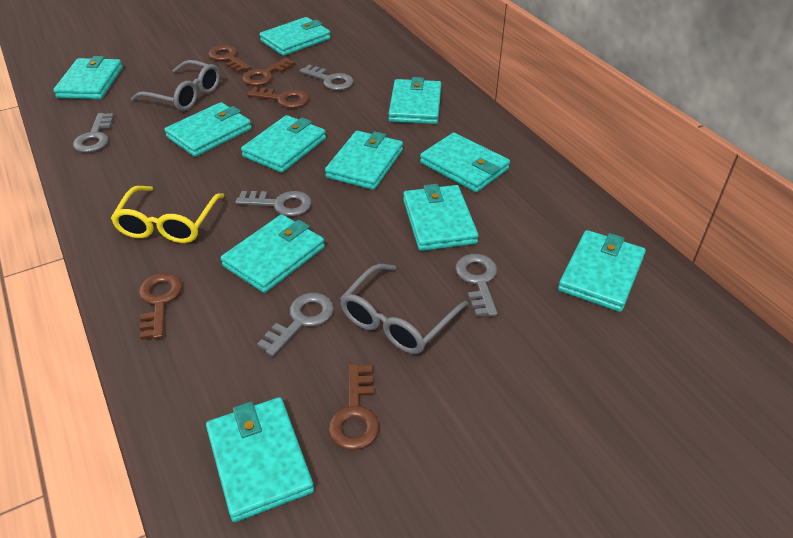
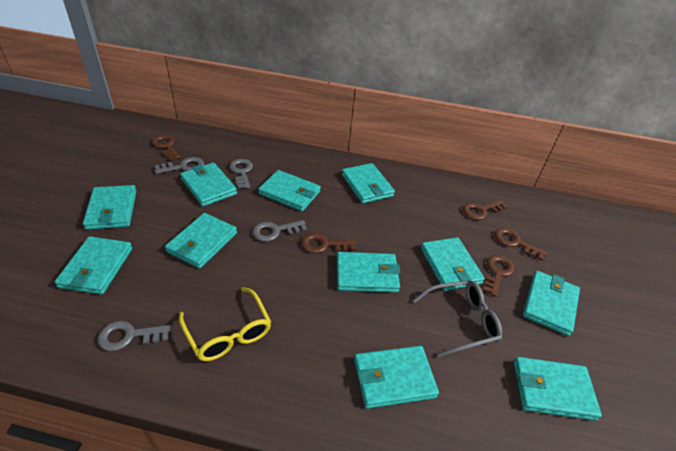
grey glasses: [131,60,220,111] [340,264,469,354] = 2 -> [413,281,502,357] = 1
grey key: [73,113,114,153] [236,191,312,216] [257,293,334,357] [300,65,354,90] [455,254,498,317] = 5 -> [98,321,171,351] [155,157,204,174] [229,159,253,189] [252,220,307,241] = 4

